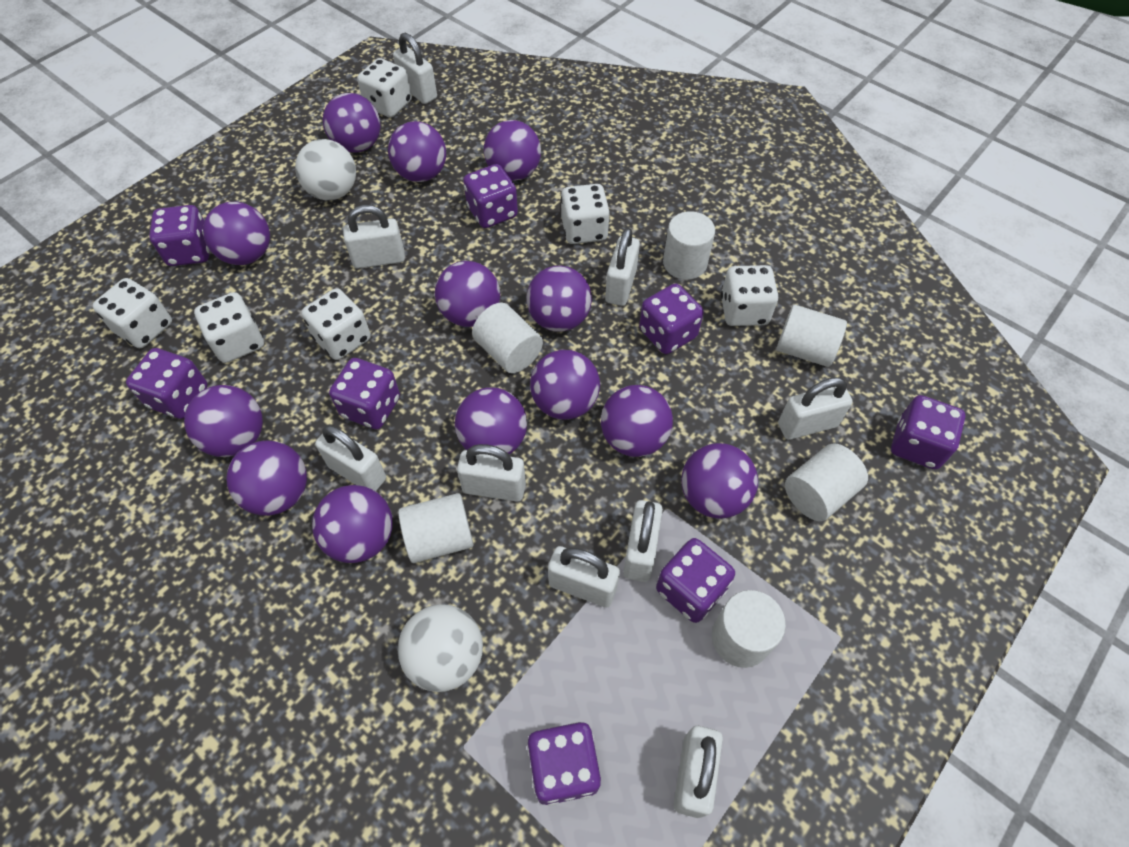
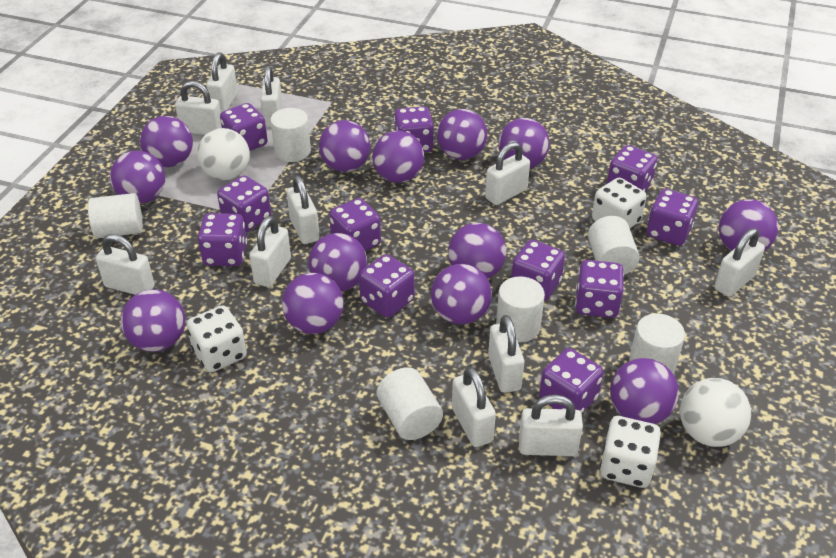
purple dice: [126,348,208,419] [149,205,210,266] [329,358,400,429] [463,164,518,228] [527,722,601,805] [639,283,704,354] [656,538,735,623] [891,395,966,470] = 8 -> [198,213,247,266] [217,175,271,232] [220,103,267,151] [329,198,381,251] [359,254,415,318] [394,106,434,152] [511,240,565,301] [539,348,603,414] [575,260,624,318] [607,145,657,192] [647,189,698,246] = 11
white dice: [92,278,172,348] [194,292,264,363] [301,288,371,360] [357,58,412,118] [561,184,610,244] [721,265,778,326] = 6 -> [186,305,247,372] [592,178,646,228] [600,416,661,488] = 3
white padlock: [315,425,386,491] [343,205,405,269] [393,33,437,104] [457,444,526,502] [548,546,620,607] [605,228,640,306] [623,500,663,582] [673,726,723,818] [778,377,853,440] = 9 -> [96,234,155,295] [175,81,222,135] [206,52,238,112] [249,216,291,287] [260,66,283,127] [287,175,320,244] [452,367,496,447] [485,142,530,205] [488,315,524,393] [519,395,583,456] [714,228,765,297] = 11

